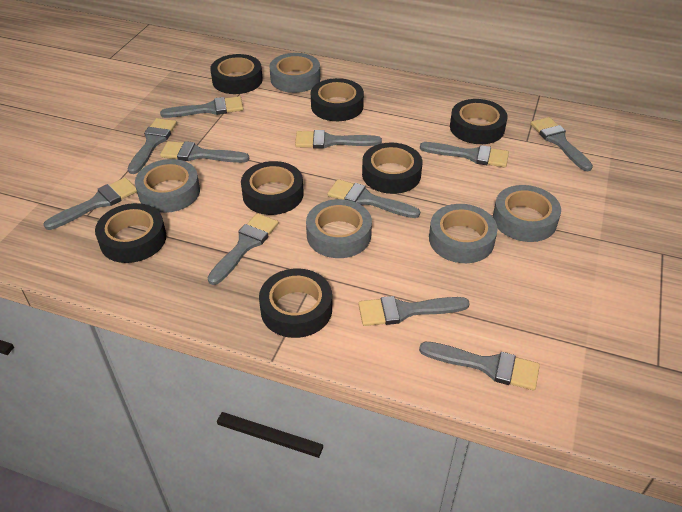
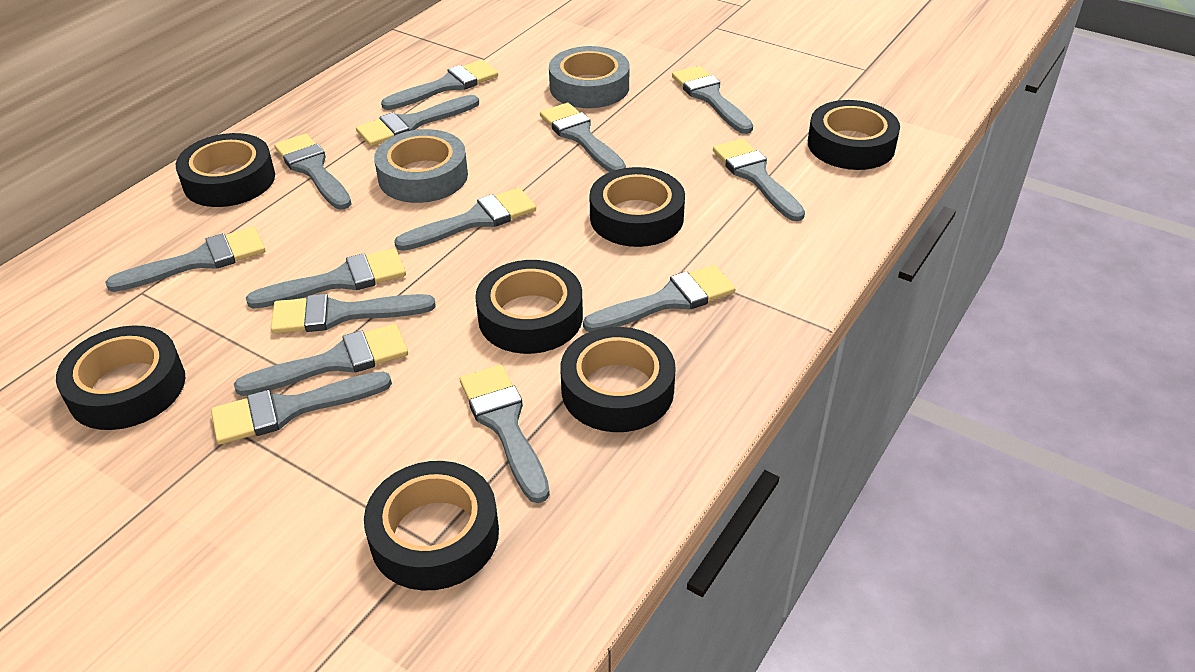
grey brush: [43,178,137,230] [128,118,177,174] [160,96,243,118] [160,141,250,163] [208,213,279,285] [295,130,382,149] [327,179,420,218] [358,296,470,326] [419,342,540,391] [420,142,509,167] [531,117,593,171] = 11 -> [105,227,265,292] [211,371,392,445] [234,324,408,396] [246,248,406,309] [271,294,436,334] [274,134,351,210] [356,95,479,146] [381,60,498,110] [394,188,536,251] [460,365,550,503] [540,103,626,172] [583,265,735,332] [672,66,753,134] [713,138,805,221] = 14
grey tape: [135,159,200,213] [269,53,320,93] [306,199,372,258] [429,204,498,263] [493,185,561,242] = 5 -> [374,129,468,203] [549,46,630,108] = 2

